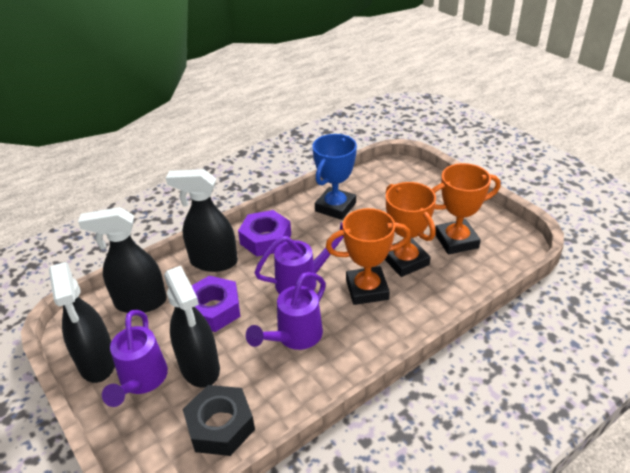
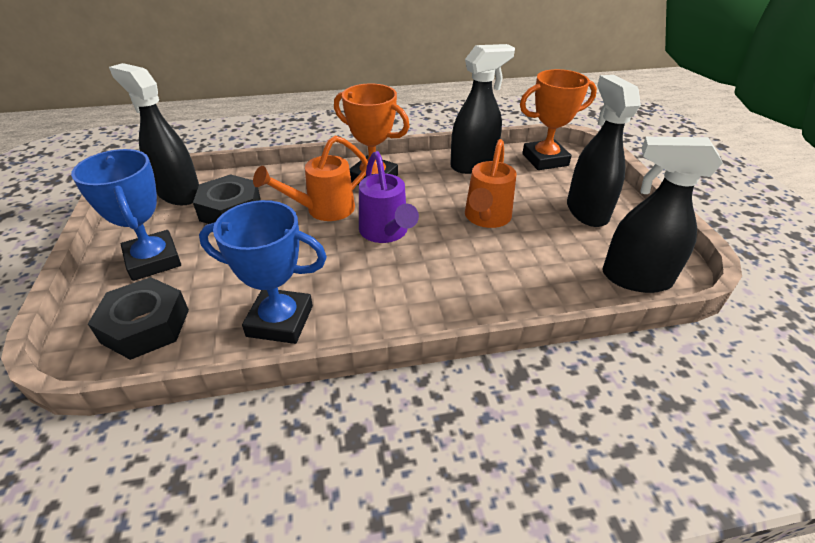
black nut: [183,385,255,456] = 1 -> [88,277,189,360] [193,174,261,224] = 2
blue trophy: [312,134,357,220] = 1 -> [71,149,181,281] [199,200,327,344] = 2
orange trophy: [326,208,411,305] [385,182,436,277] [432,163,500,255] = 3 -> [334,84,410,185] [520,69,597,170] = 2
orange watering can: none = 0 -> [253,135,368,221] [465,139,517,228] = 2
purple nut: [192,276,240,332] [238,210,291,256] = 2 -> none = 0
purple watering can: [102,310,168,407] [246,272,326,350] [254,223,343,294] = 3 -> [359,151,419,243] = 1

